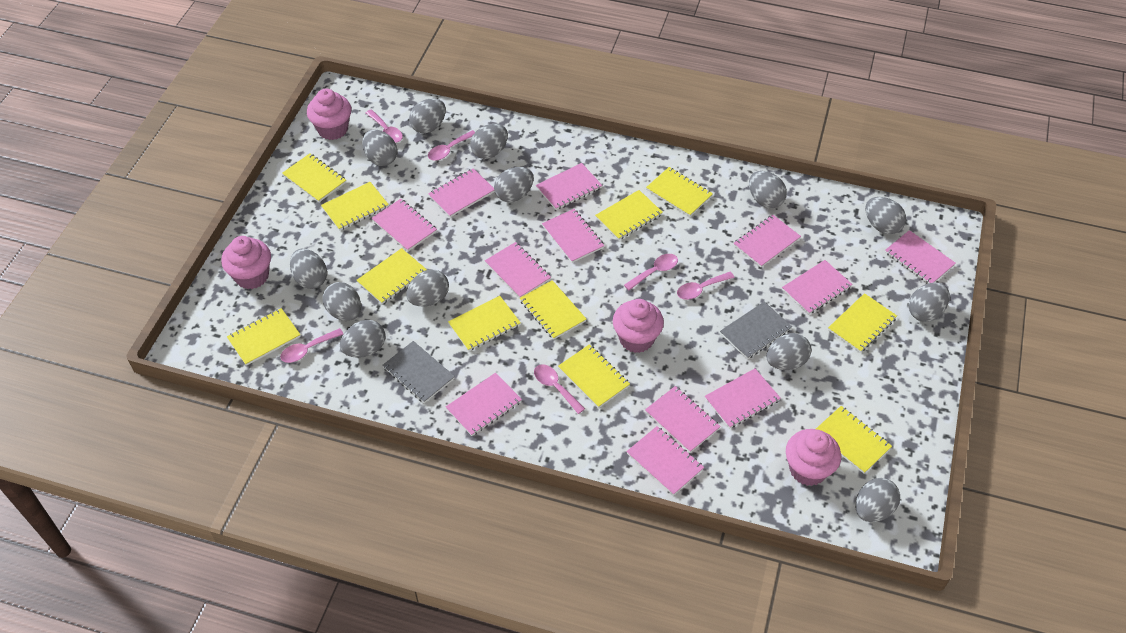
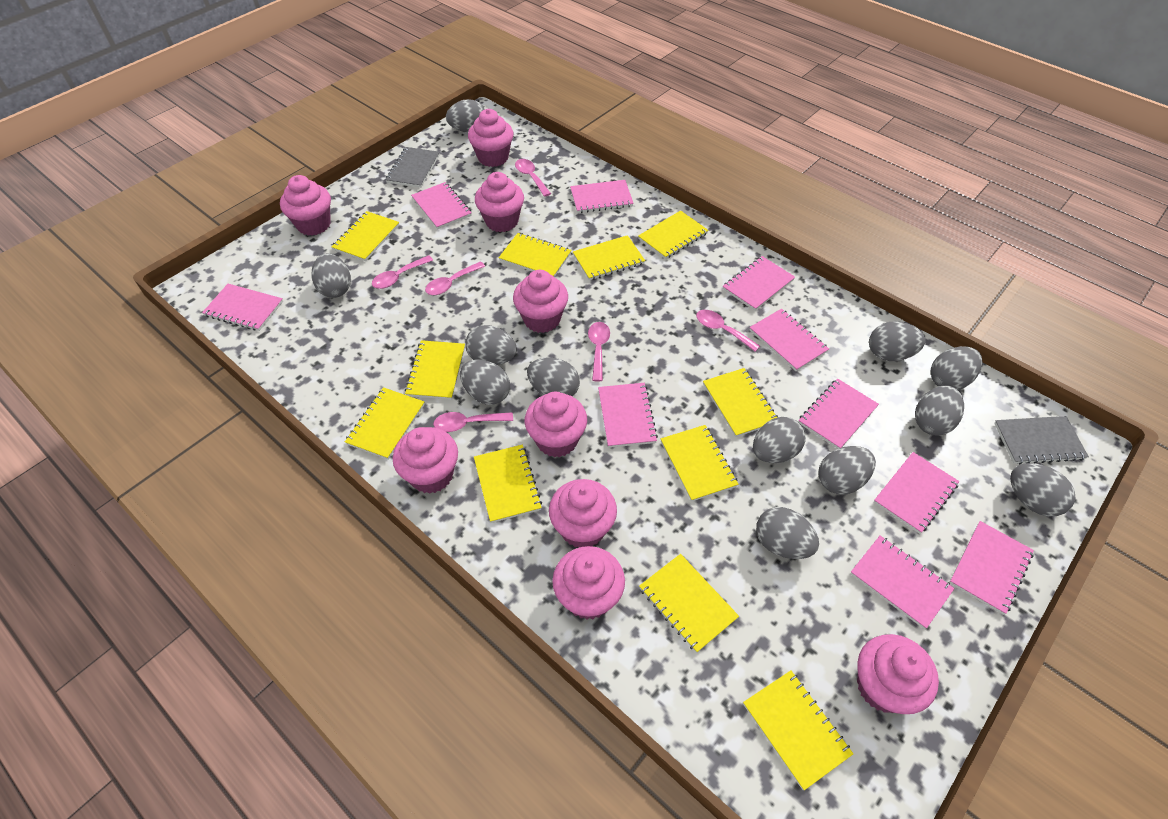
grey egg: [290,249,327,289] [323,282,361,321] [340,320,385,358] [362,129,397,166] [406,270,449,307] [409,98,446,133] [470,124,508,159] [494,167,534,202] [749,171,787,208] [766,333,811,370] [855,478,900,522] [865,197,906,234] [909,282,950,322] = 13 -> [312,254,351,298] [446,99,485,132] [460,360,510,405] [465,325,517,365] [527,357,580,396] [753,417,806,463] [756,507,819,559] [818,446,876,494] [869,321,926,361] [915,386,964,435] [931,346,983,390] [1010,463,1075,516] = 12
pink cupcake: [221,236,271,289] [307,89,351,140] [613,299,664,353] [786,429,841,486] = 4 -> [280,175,331,235] [393,427,458,494] [468,109,513,167] [475,172,524,232] [513,270,568,333] [525,392,587,457] [549,479,617,547] [552,546,625,620] [857,634,939,714] = 9
pink notebook: [372,199,437,251] [428,168,495,217] [446,373,522,436] [485,242,551,298] [536,163,602,210] [542,209,605,263] [626,426,704,496] [645,386,721,452] [705,369,781,428] [734,215,801,267] [782,260,853,314] [885,230,956,284] = 12 -> [202,284,283,331] [411,182,472,229] [570,180,634,213] [598,383,658,448] [723,256,795,311] [750,309,829,371] [799,379,879,449] [850,535,955,629] [874,452,960,534] [950,521,1034,615] = 10

